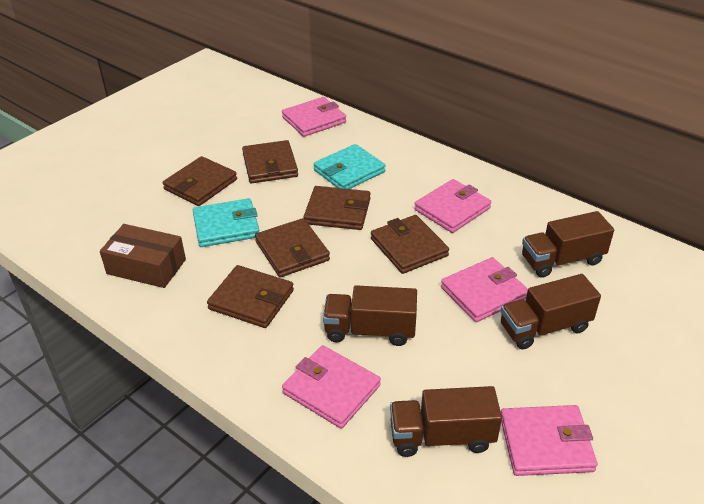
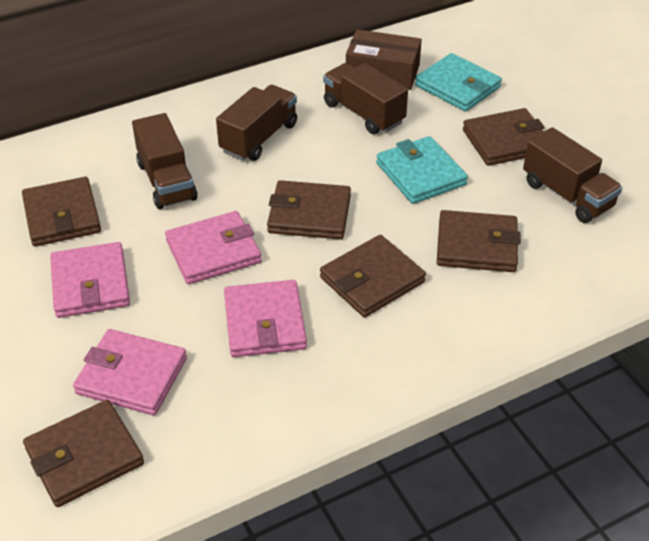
pink wallet: [282,97,346,137] [282,345,381,429] [414,179,491,233] [441,257,528,322] [501,405,598,476] = 5 -> [50,242,130,318] [73,329,187,415] [165,211,262,284] [224,280,307,357] = 4

